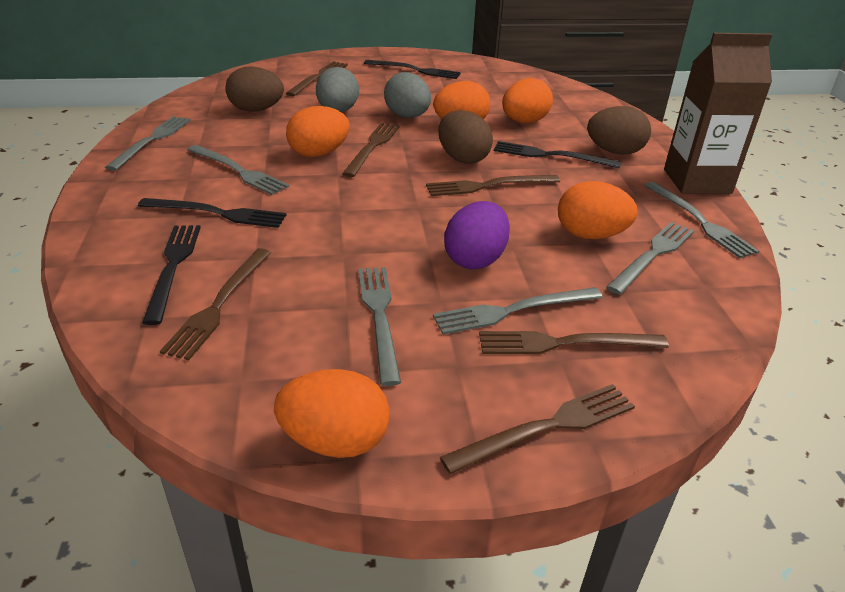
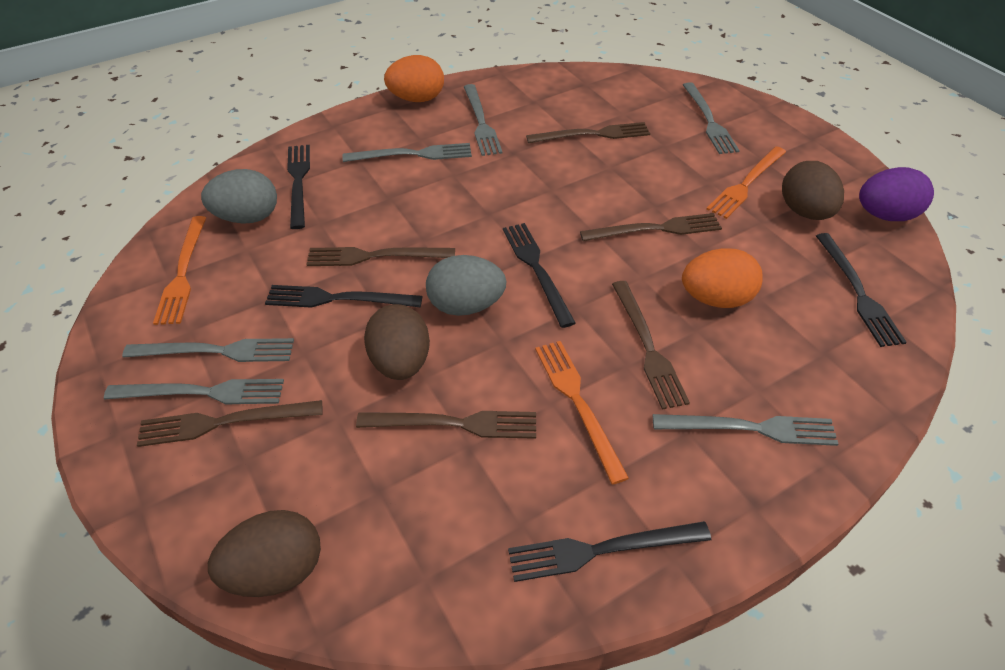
black fork: [138,198,286,228] [142,225,201,325] [364,60,461,79] [494,141,621,168] = 4 -> [265,285,422,308] [287,145,310,229] [503,223,576,328] [508,521,711,582] [816,233,907,347] = 5
brown carton: [664,33,772,194] = 1 -> none = 0
orange egg: [274,369,390,458] [286,106,350,157] [433,81,490,119] [502,78,553,123] [558,181,638,239] = 5 -> [384,55,444,102] [682,248,763,308] = 2
orange fork: none = 0 -> [153,216,206,325] [535,341,629,484] [707,146,786,219] = 3

